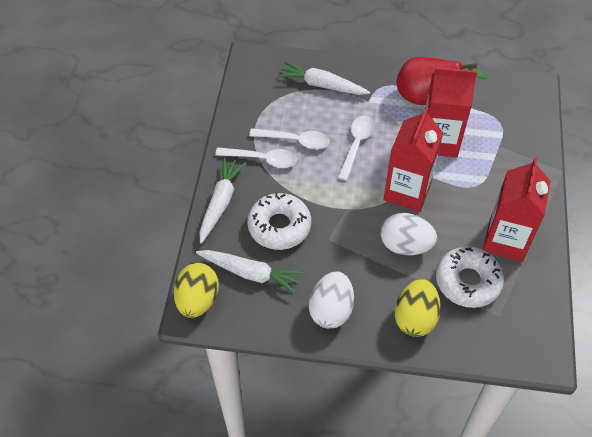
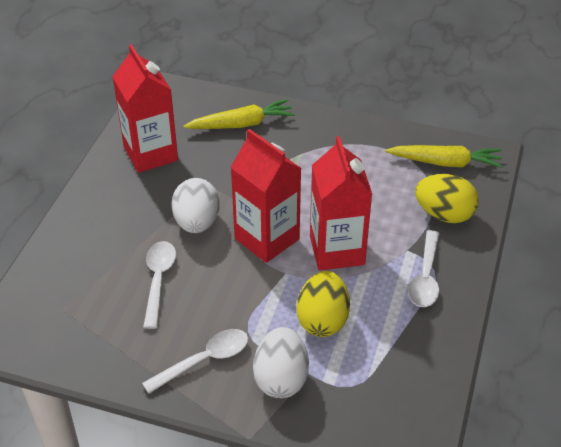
red pear: [397,57,488,105] = 1 -> none = 0
white carrot: [196,250,303,293] [199,157,246,244] [277,61,370,95] = 3 -> none = 0
white donut: [247,193,311,250] [436,246,504,308] = 2 -> none = 0
yellow carrot: none = 0 -> [183,99,295,129] [385,145,503,168] = 2

